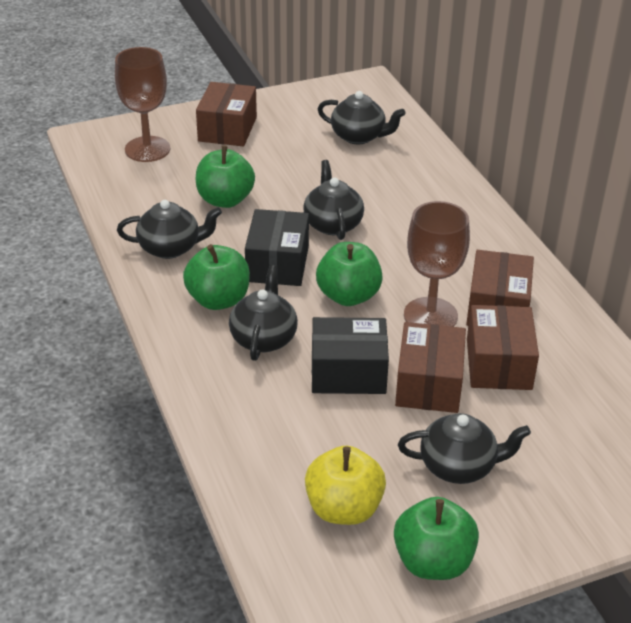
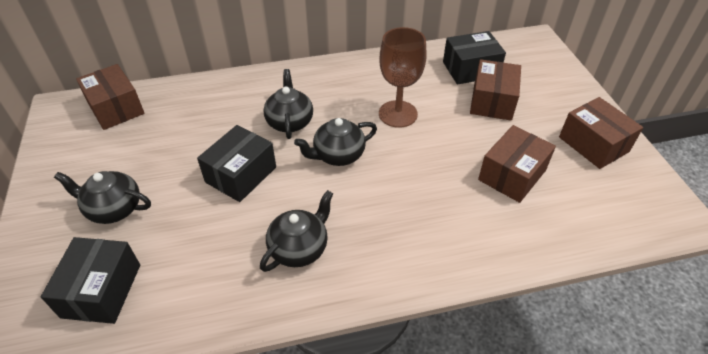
black box: [245,209,309,286] [312,317,389,394] = 2 -> [41,237,140,324] [197,125,276,202] [443,31,506,84] = 3
black teapot: [117,200,222,259] [229,265,298,361] [303,160,364,240] [318,91,406,144] [398,413,531,484] = 5 -> [54,171,151,224] [260,190,333,272] [263,69,313,139] [294,118,377,166] = 4
brown goblet: [115,47,170,162] [404,201,470,327] = 2 -> [379,27,427,128] = 1
green apple: [183,244,250,310] [196,145,255,208] [316,242,383,306] [394,497,479,580] = 4 -> none = 0
yellow apple: [305,446,386,525] = 1 -> none = 0

